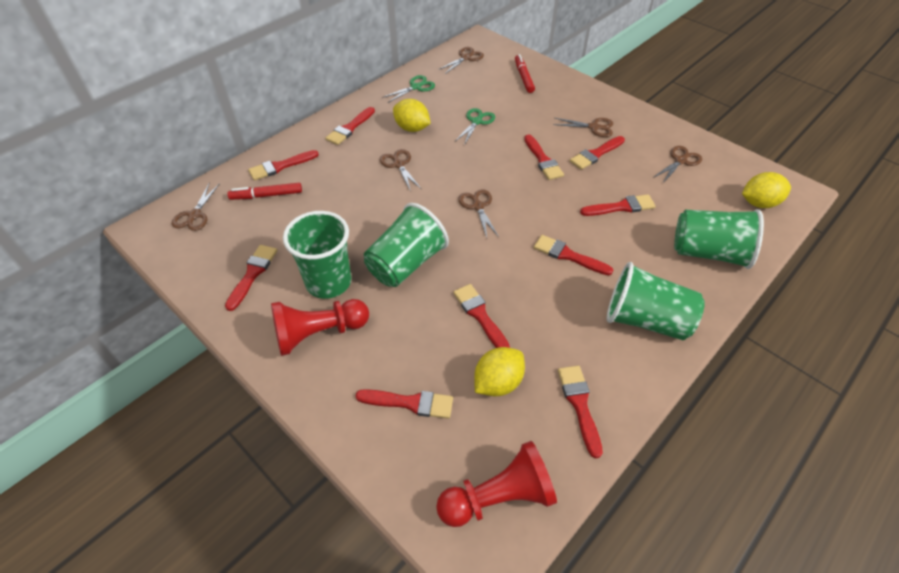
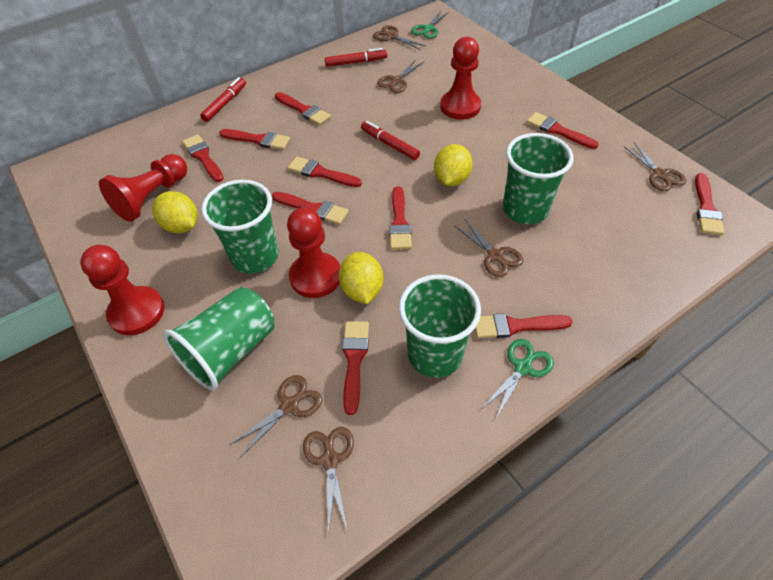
red marker: [227,183,302,200] [515,54,535,93] = 2 -> [200,77,246,122] [325,48,387,67] [361,121,420,160] = 3
red pawn: [271,299,369,356] [436,441,557,527] = 2 -> [80,245,164,335] [99,154,187,222] [287,207,340,298] [440,37,481,120] = 4

